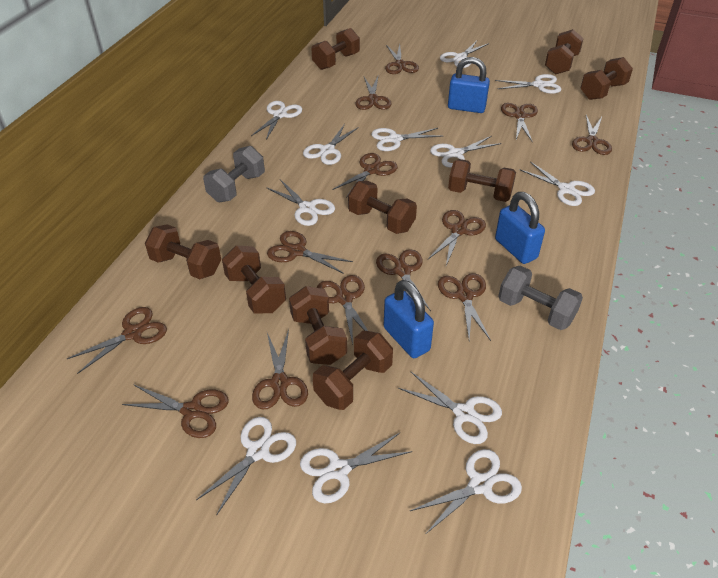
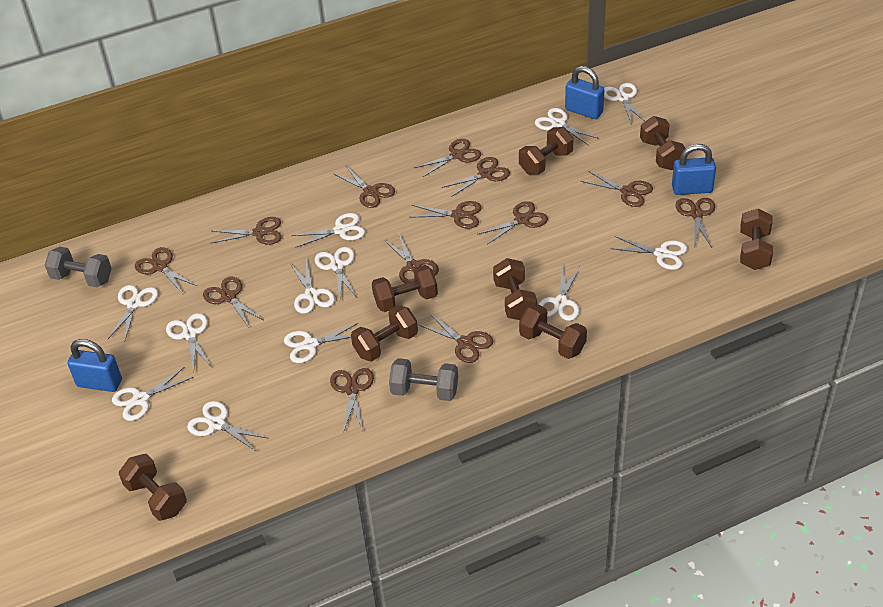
brown dumbbell: [145,224,221,279] [222,246,286,314] [289,286,347,365] [311,28,360,70] [313,331,393,410] [348,181,417,234] [448,159,516,202] [545,29,584,74] [581,57,633,100] = 9 -> [119,454,187,521] [351,305,418,362] [372,265,438,312] [493,258,537,320] [519,127,573,175] [519,304,587,359] [640,116,685,170] [740,208,773,270] = 8

